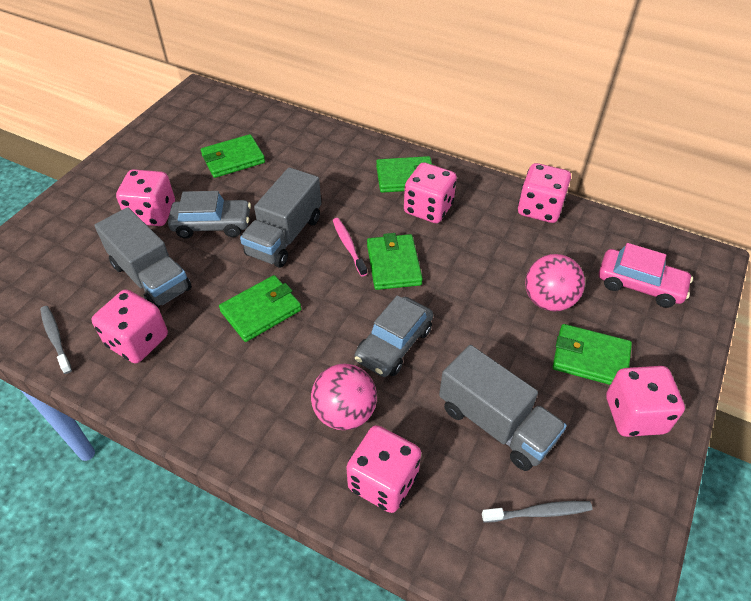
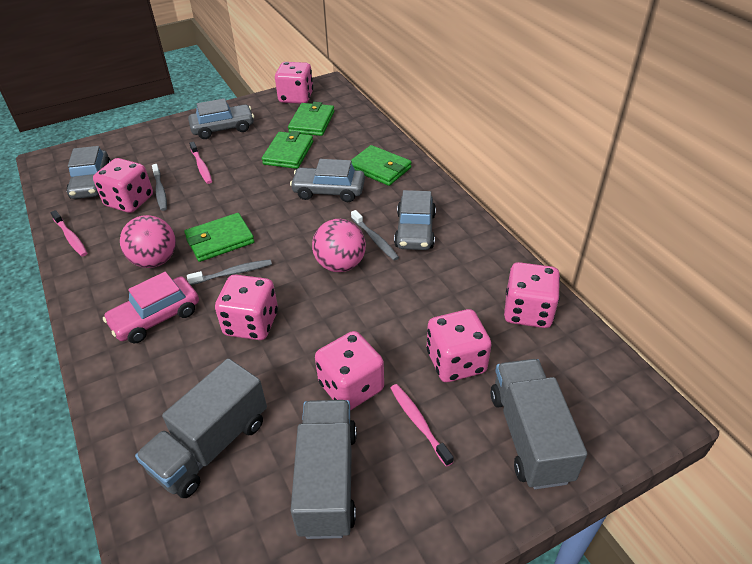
green wallet: [201,134,265,178] [219,275,301,342] [367,233,423,290] [376,156,434,193] [553,324,632,385] = 5 -> [184,213,255,262] [262,131,313,169] [288,102,334,136] [351,145,412,186] = 4
grey car: [168,191,251,239] [355,295,433,377] = 2 -> [67,146,111,199] [188,98,254,139] [290,159,365,202] [394,190,436,250] = 4
grey toothbrush: [40,306,72,374] [482,501,593,522] = 2 -> [152,164,167,211] [187,259,272,285] [351,210,399,261] = 3
pink toothbrush: [333,218,367,276] = 1 -> [51,210,87,256] [189,142,212,184] [391,384,454,467] = 3

